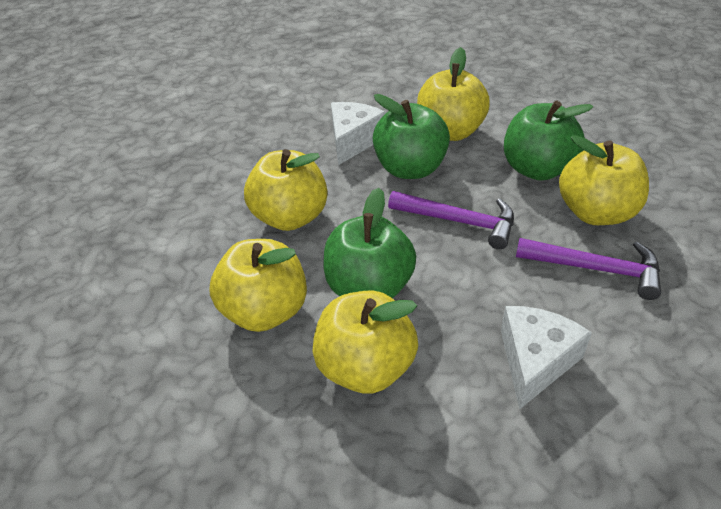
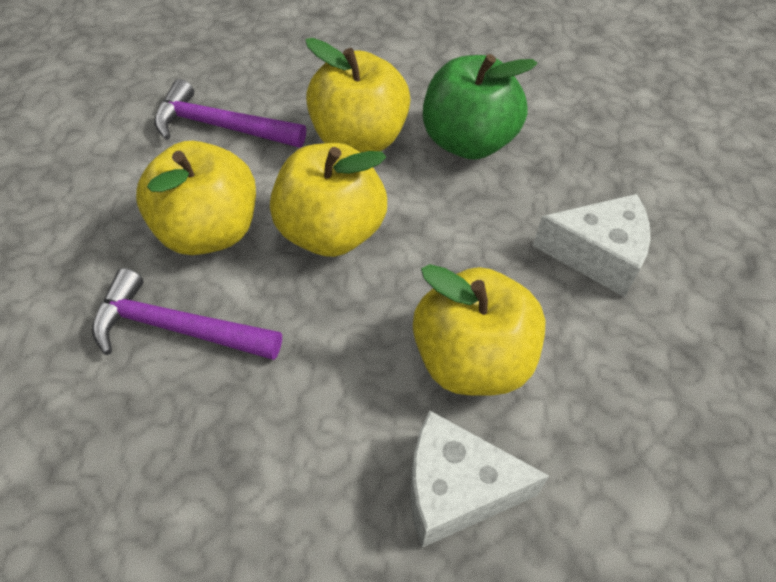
green apple: [324,188,416,298] [373,94,450,179] [504,101,593,181] = 3 -> [423,54,537,160] = 1
yellow apple: [209,239,307,332] [244,149,328,231] [312,290,418,394] [417,47,490,141] [559,135,649,225] = 5 -> [136,141,256,255] [270,143,387,257] [305,38,411,153] [413,264,546,396] = 4

